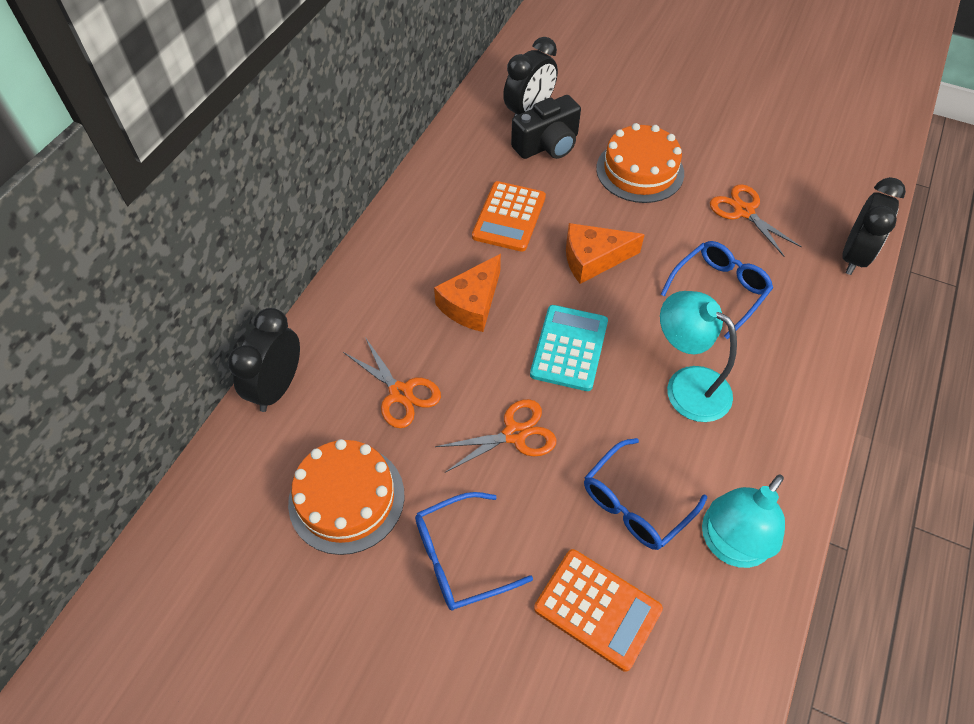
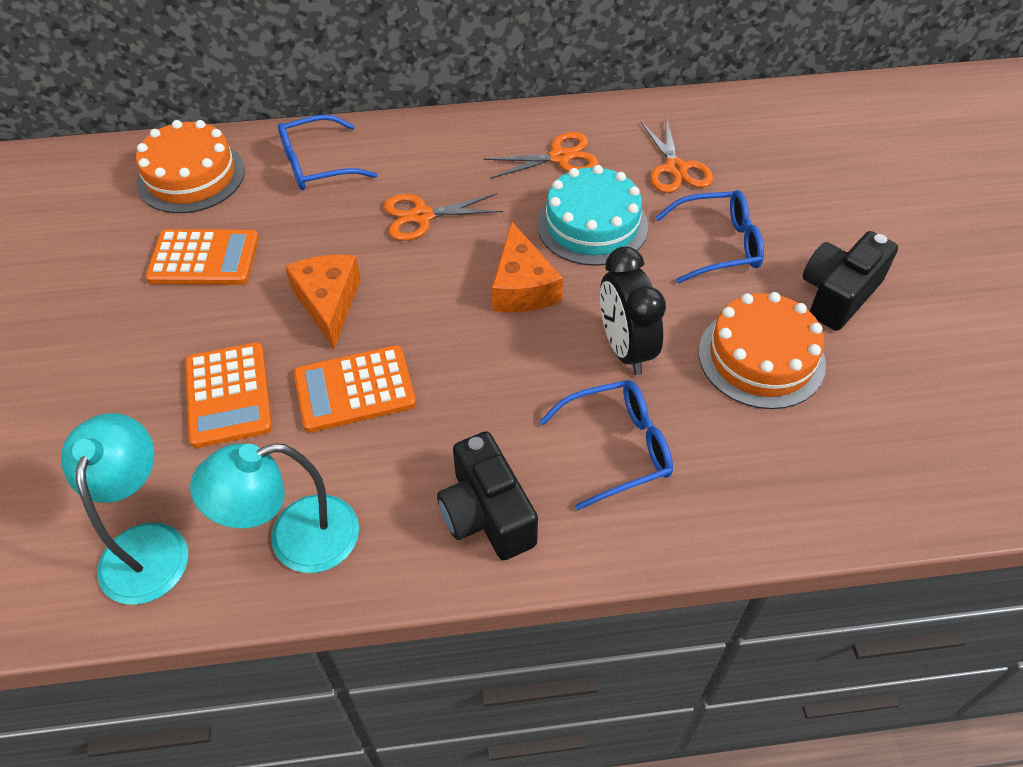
black camera: [511,95,581,159] = 1 -> [437,432,538,560] [803,231,898,331] = 2
black clock: [228,308,300,412] [503,37,558,117] [842,177,906,275] = 3 -> [600,246,666,375] = 1
orange calculator: [472,181,546,252] [534,549,663,672] = 2 -> [145,229,259,285] [185,342,272,448] [294,345,416,433] = 3
turquoise cake: none = 0 -> [537,165,648,266] = 1
turquoise calculator: [530,305,608,391] = 1 -> none = 0

